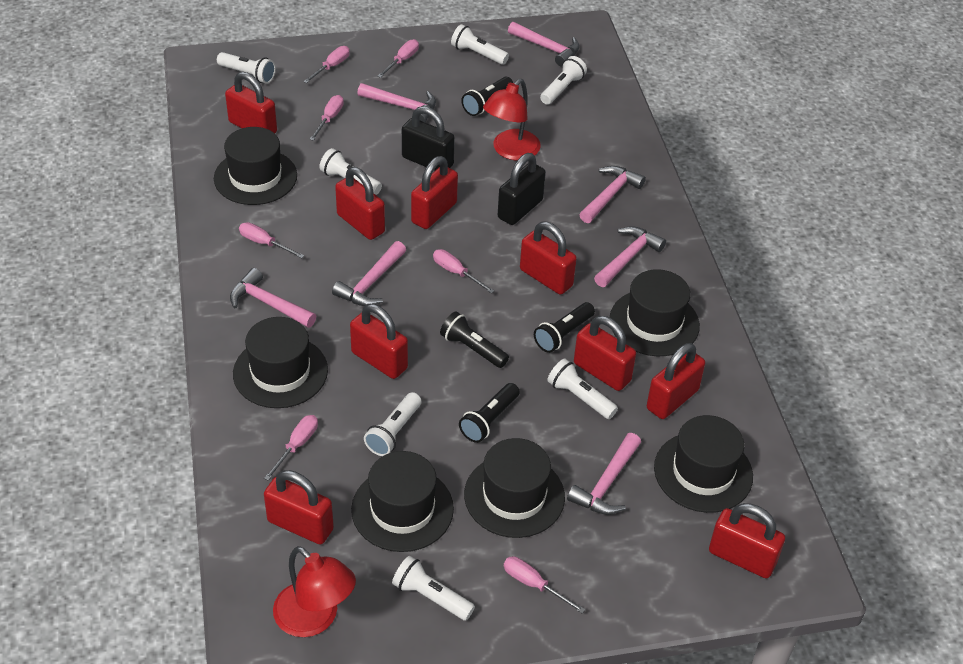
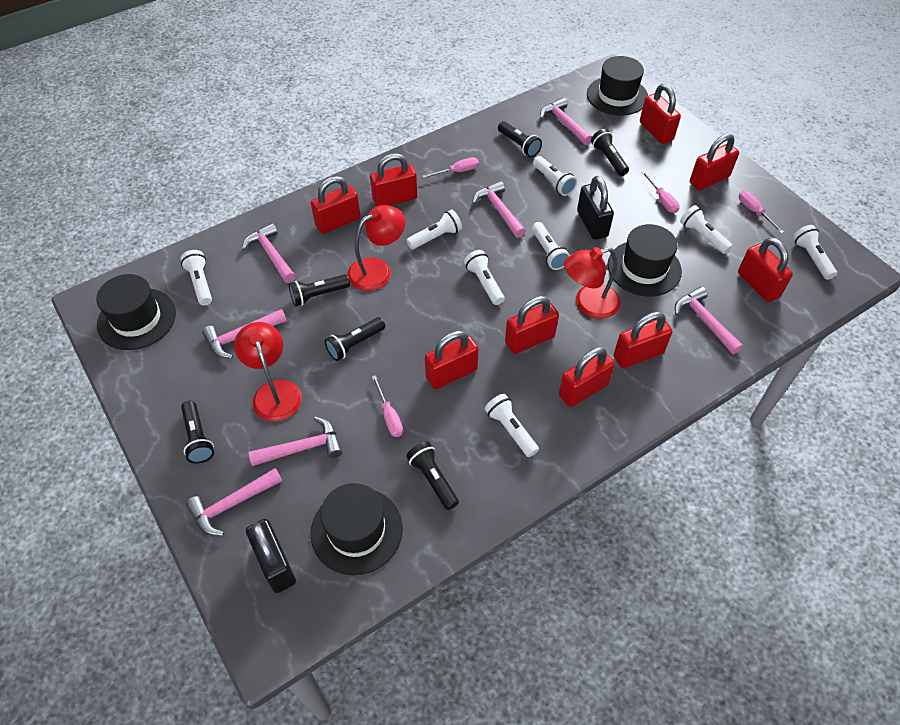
black flashlight: [440,311,509,368] [459,383,520,443] [461,77,513,116] [534,302,595,353] = 4 -> [181,401,214,463] [289,274,350,306] [325,317,385,361] [406,442,459,510] [498,121,542,157] [591,129,629,176] = 6
black hat: [214,127,297,205] [233,317,328,408] [351,451,454,552] [464,438,565,538] [610,269,700,356] [654,415,753,513] = 6 -> [96,274,176,350] [311,483,403,575] [587,56,648,116] [608,224,682,297] = 4
pink screwdriver: [239,222,304,259] [264,415,318,481] [303,46,350,83] [310,95,344,141] [378,39,419,78] [433,249,494,294] [504,556,585,614] = 7 -> [372,375,403,437] [422,157,479,178] [642,171,680,213] [739,191,784,233] = 4
red lamp: [273,546,356,637] [483,79,541,161] = 2 -> [234,322,302,421] [347,205,406,291] [564,247,621,319] = 3
white flashlight: [217,52,276,84] [319,148,382,195] [364,392,421,456] [392,556,475,621] [451,24,509,65] [540,56,587,105] [547,359,618,419] = 7 -> [180,250,212,306] [406,210,462,249] [464,250,505,305] [485,394,539,457] [532,222,570,270] [533,156,577,196] [680,205,733,254] [793,225,837,280] = 8

